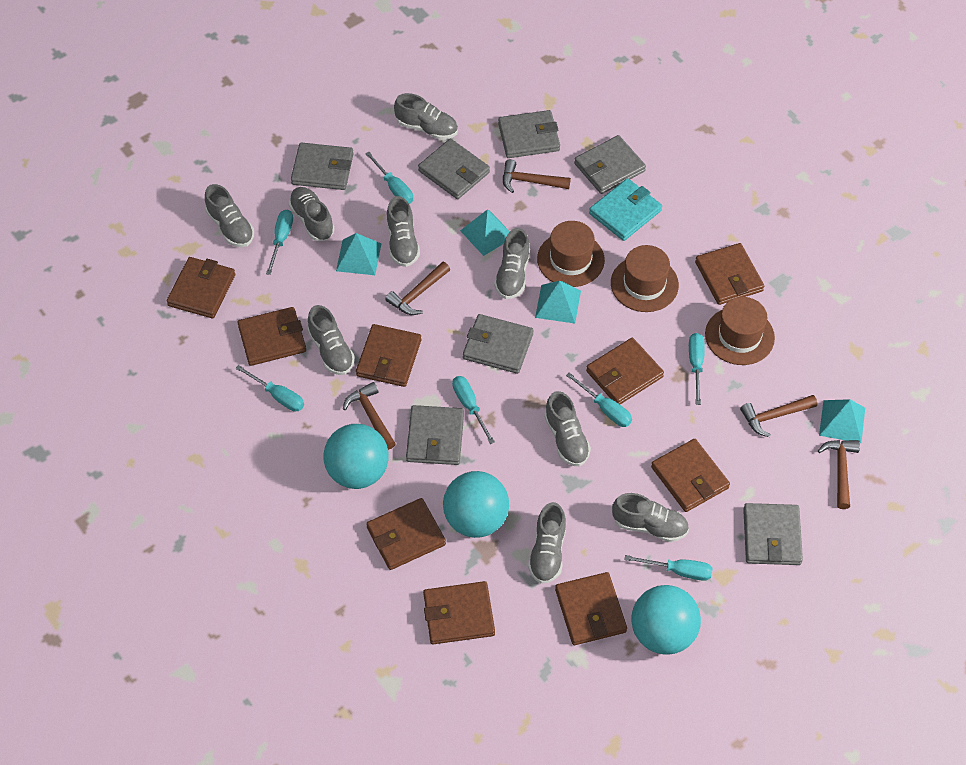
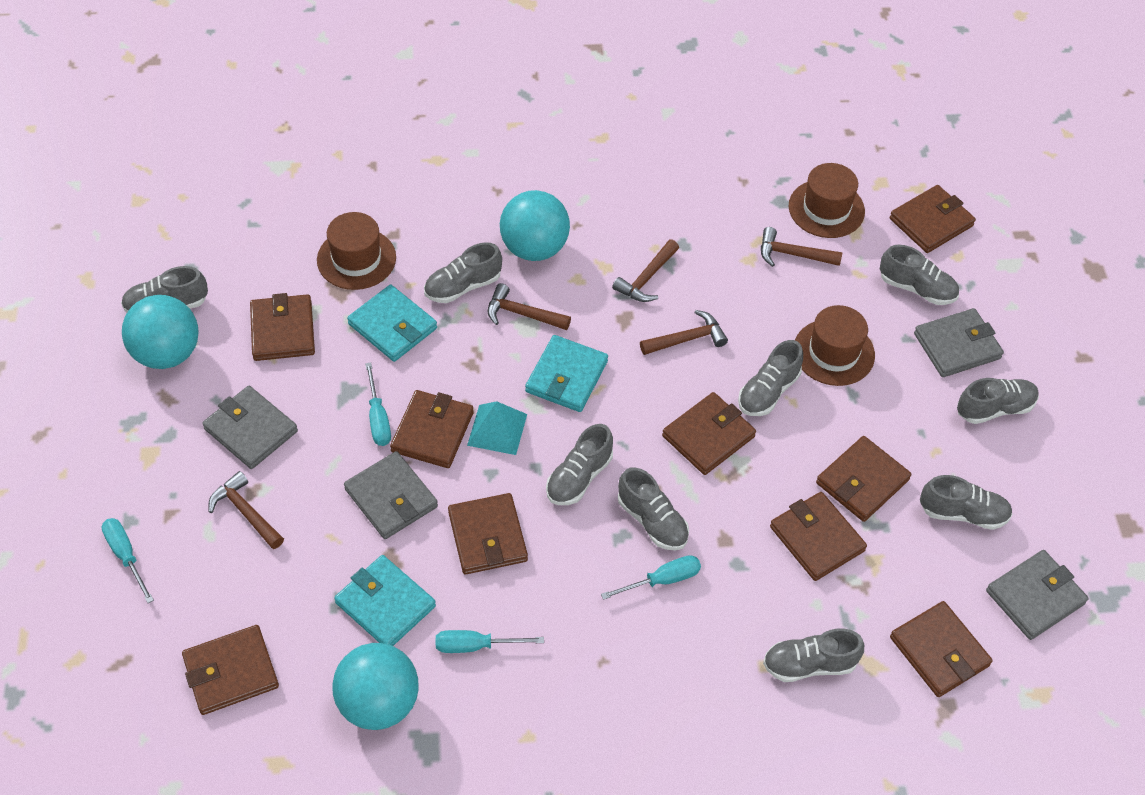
grey wallet: [291,143,354,190] [406,405,464,465] [418,139,490,199] [463,314,534,374] [498,110,560,158] [574,135,646,194] [743,503,803,565] = 7 -> [202,386,298,469] [344,451,438,539] [914,308,1004,377] [986,550,1089,640] = 4
turquoise pyramid: [336,233,382,275] [460,209,510,256] [535,281,581,324] [819,399,865,443] = 4 -> [467,401,527,455] = 1
turquoise screwdriver: [235,365,304,412] [266,210,293,275] [365,152,413,204] [452,376,495,444] [566,372,632,427] [624,555,713,581] [689,333,705,405] = 7 -> [102,518,154,603] [365,362,391,446] [436,630,544,653] [601,555,701,600] = 4
turquoise wallet: [589,178,662,241] = 1 -> [334,555,436,646] [347,285,437,362] [525,335,608,412] = 3

